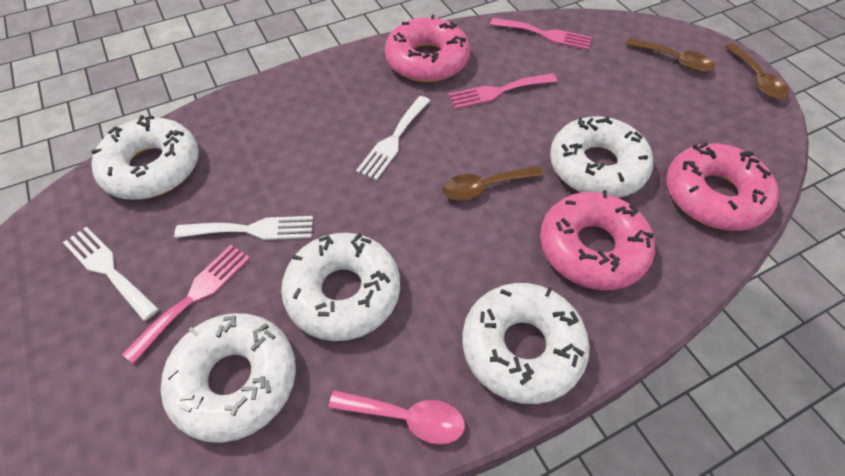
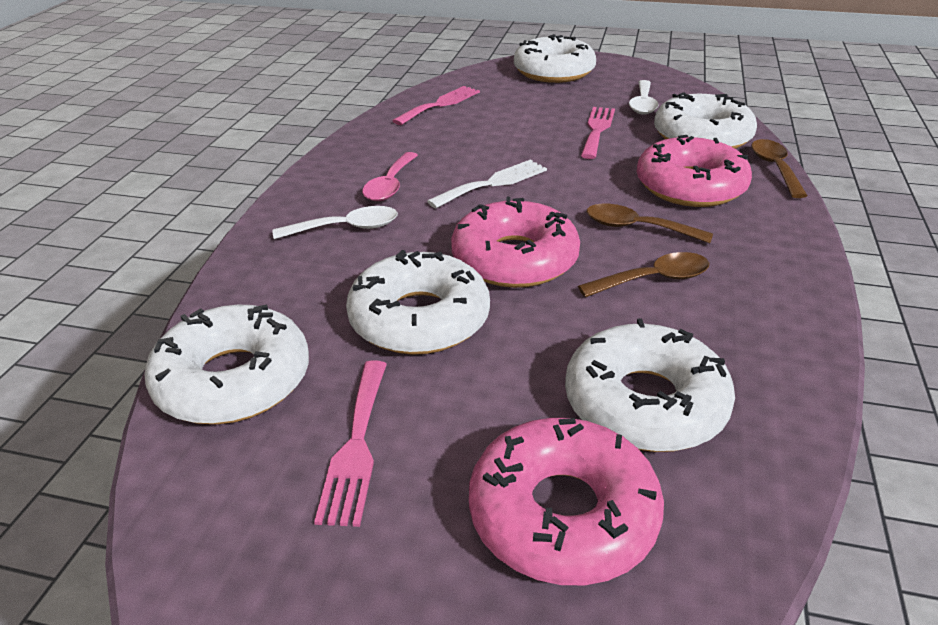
white fork: [63,226,159,321] [174,216,313,240] [356,96,430,180] = 3 -> [427,160,547,208] = 1
white spoon: none = 0 -> [273,206,398,239] [629,80,659,115] = 2

